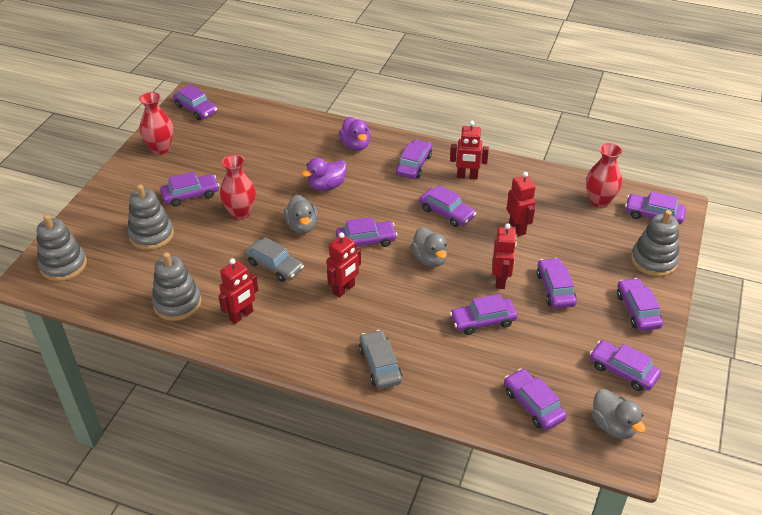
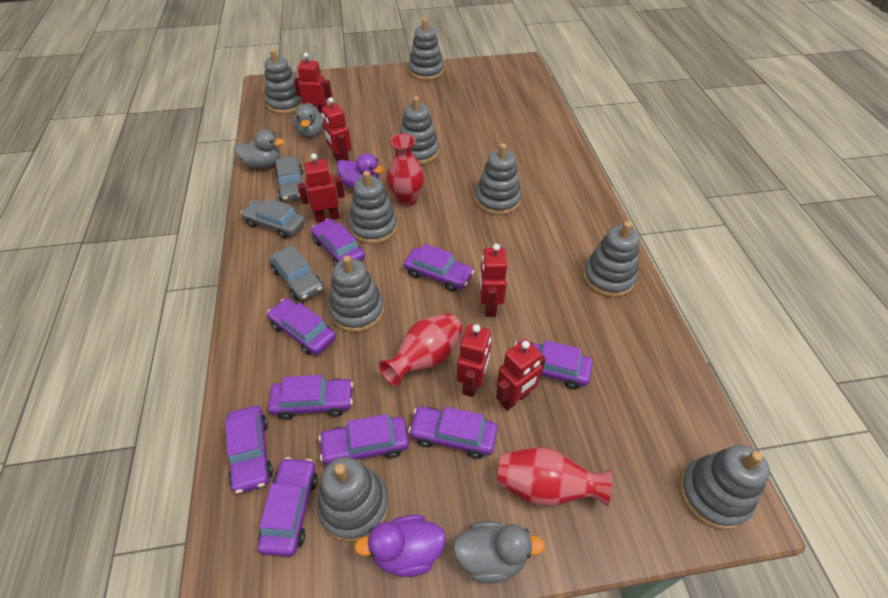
grey car: [245,237,304,282] [359,330,402,389] = 2 -> [241,198,305,239] [269,245,323,301] [275,156,307,202] = 3
grey stacking toy: [37,214,87,281] [127,184,174,250] [152,252,201,321] [631,210,679,277] = 4 -> [264,49,304,114] [317,457,389,542] [329,255,384,332] [349,171,398,244] [400,96,439,165] [408,18,444,80] [475,143,522,215] [583,221,639,297] [679,445,770,530] = 9
purple car: [160,172,219,207] [173,84,218,120] [336,217,397,247] [396,139,432,179] [419,185,476,227] [450,294,518,335] [504,369,567,430] [537,258,577,309] [590,340,661,391] [617,278,663,331] [625,191,686,224] = 11 -> [225,406,273,494] [258,457,318,557] [267,298,336,355] [268,375,353,420] [311,219,365,265] [319,414,409,465] [404,244,474,292] [408,407,498,459] [514,340,593,389] = 9
red robot: [218,258,258,324] [327,232,361,298] [450,121,489,180] [492,223,517,289] [507,172,535,236] = 5 -> [294,53,332,113] [298,153,345,223] [321,97,352,161] [457,324,491,397] [480,244,507,317] [496,339,546,411] = 6

